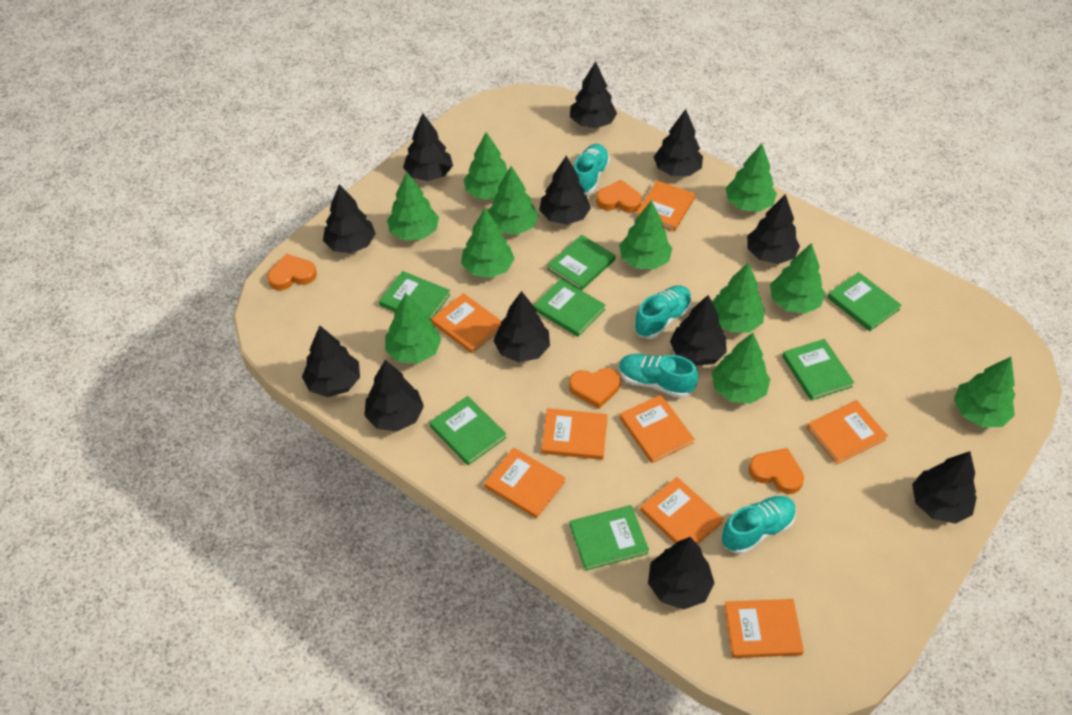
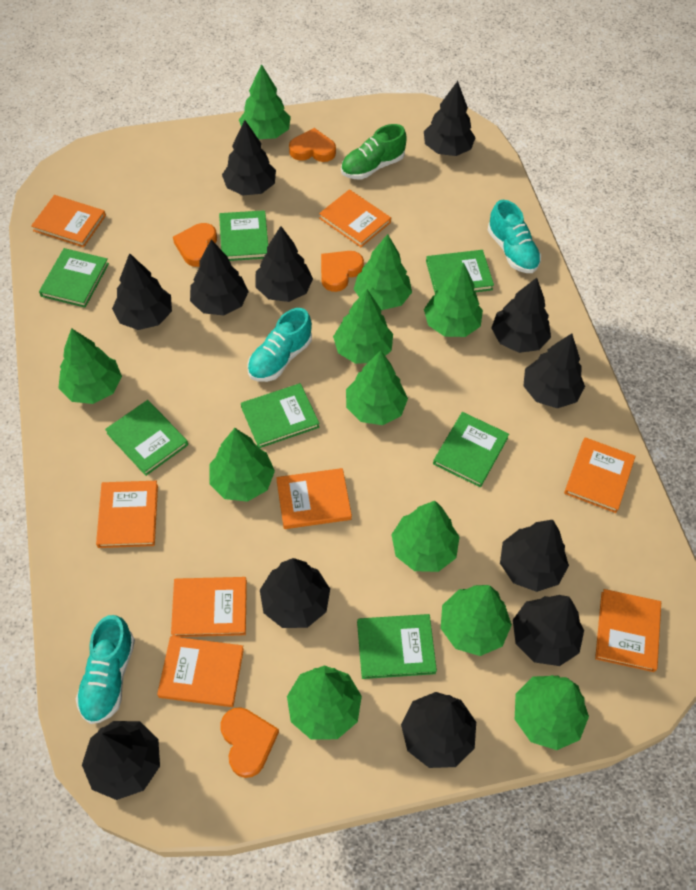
green shoe: none = 0 -> [341,124,407,179] = 1
turquoise shoe: [573,144,610,194] [619,354,698,398] [634,285,692,339] [721,496,796,554] = 4 -> [76,615,135,724] [247,308,312,382] [487,200,541,273] = 3

